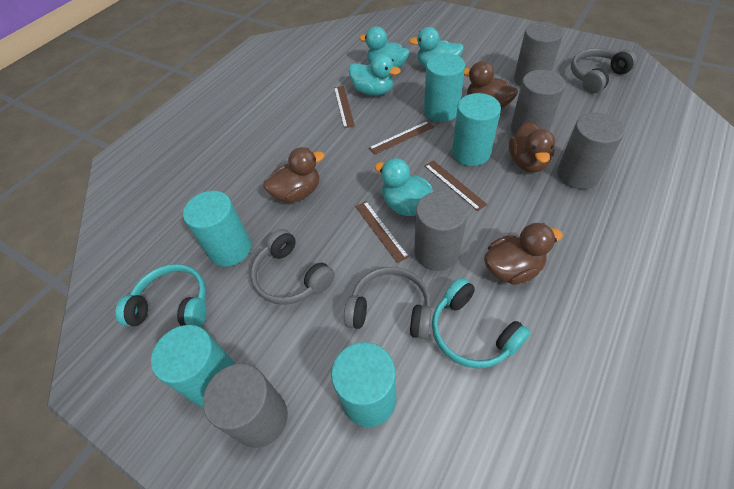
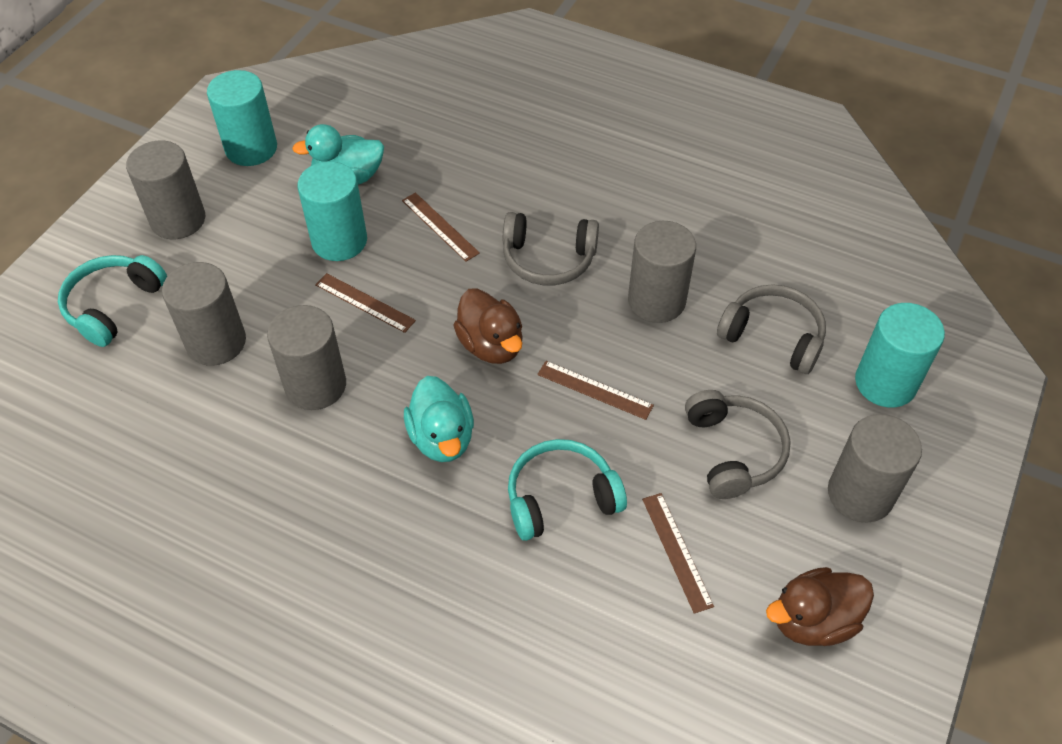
brown duck: [263,147,325,203] [464,61,518,109] [484,223,563,285] [509,121,555,173] = 4 -> [453,288,523,364] [766,567,874,646] = 2
turquoise cylinder: [151,325,235,407] [183,191,251,267] [331,342,396,427] [424,53,465,122] [452,93,501,166] = 5 -> [207,70,277,166] [297,161,367,261] [855,303,945,408] = 3
turquoise duck: [349,53,401,96] [359,27,409,68] [375,158,434,216] [409,27,464,68] = 4 -> [292,124,384,185] [404,376,474,462] = 2

